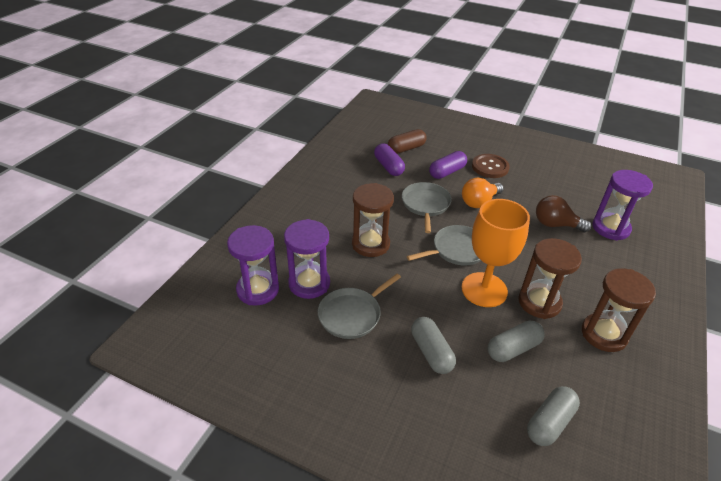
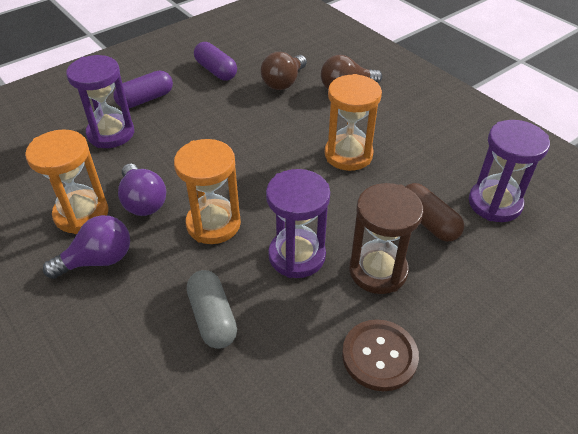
brown hourglass: [352,183,394,257] [518,238,582,319] [582,268,656,352] = 3 -> [349,183,423,294] = 1
brown light bulb: [536,195,591,232] = 1 -> [261,52,307,90] [321,55,382,89] = 2
grey capsule: [411,317,456,374] [487,321,545,362] [527,386,580,446] = 3 -> [187,270,237,349] = 1
grey pan: [318,274,401,339] [402,182,452,233] [407,225,481,266] = 3 -> none = 0
orange goblet: [461,199,530,307] = 1 -> none = 0
orange hourglass: none = 0 -> [25,129,109,234] [174,139,241,244] [325,74,382,171] = 3
orange light bulb: [462,178,503,208] = 1 -> none = 0
purple light bulb: none = 0 -> [43,215,130,279] [118,164,166,216] = 2

